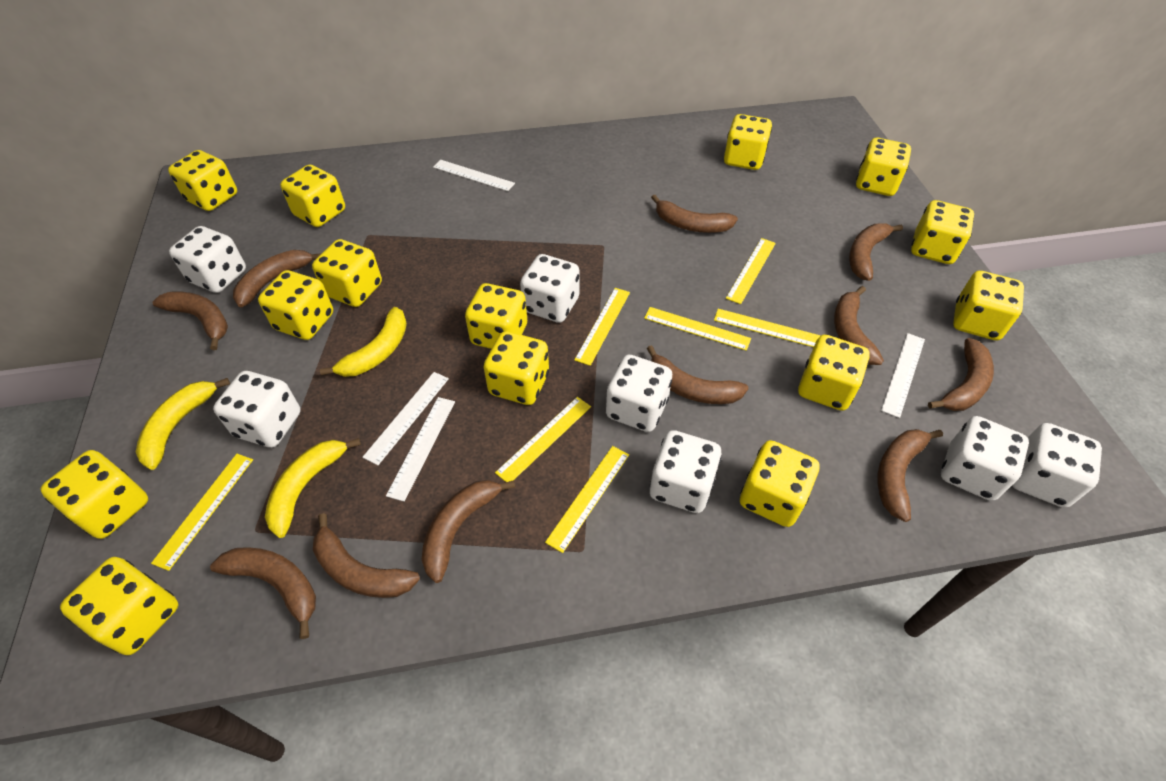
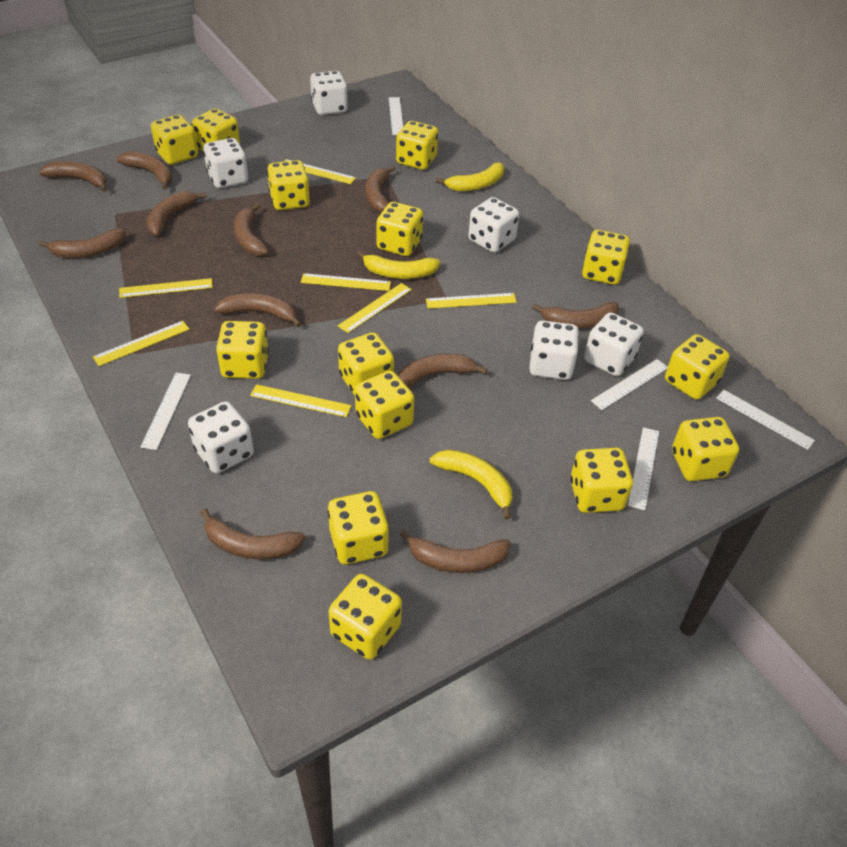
white dice: [169,226,246,293] [213,371,301,448] [520,254,579,323] [606,355,672,432] [650,430,721,513] [941,416,1029,501] [1012,423,1102,508] = 7 -> [188,401,254,473] [203,138,248,188] [310,71,348,115] [468,197,519,253] [529,321,579,380] [584,312,644,376] = 6
white ruler: [363,372,449,465] [386,397,455,502] [433,160,515,191] [881,333,925,418] = 4 -> [140,373,191,450] [389,97,403,135] [591,359,668,410] [628,427,659,510] [716,390,815,450] = 5

